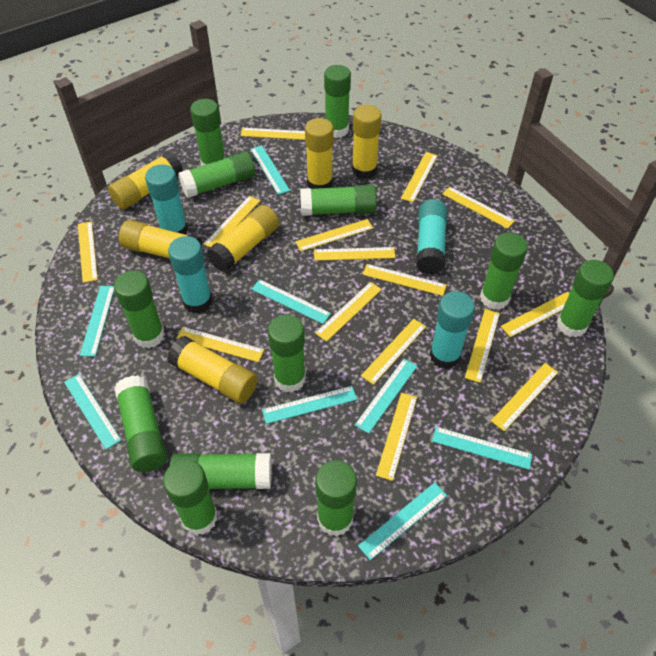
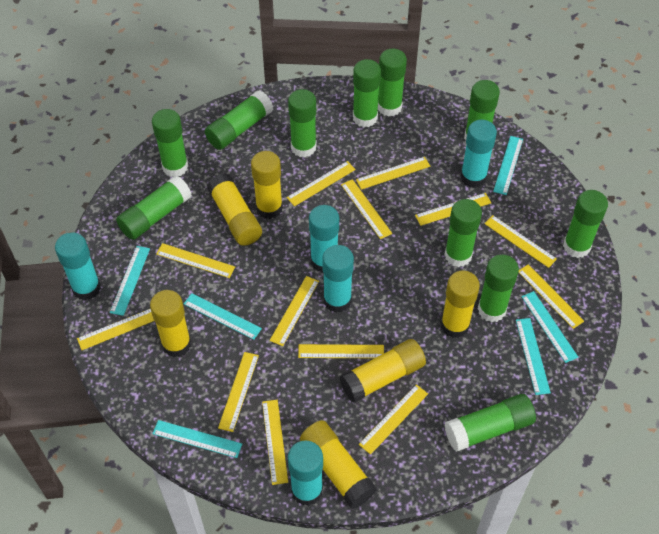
green glue stick: [114,271,165,348] [114,375,167,472] [163,459,217,535] [169,453,272,489] [178,151,255,198] [190,99,225,166] [268,315,306,392] [300,185,377,216] [315,460,357,536] [324,65,351,138] [480,232,528,310] [557,260,614,337] = 12 -> [116,176,192,240] [152,109,188,177] [205,90,273,150] [288,89,317,157] [353,59,381,127] [378,49,407,117] [444,394,536,452] [445,199,482,267] [464,80,500,140] [478,254,519,322] [563,190,608,258] = 11
turquoise glue stick: [145,164,188,235] [168,236,212,313] [416,199,447,275] [429,291,475,369] = 4 -> [55,232,101,300] [288,441,323,506] [309,205,339,273] [322,245,354,313] [460,120,497,188] = 5
turquoise ruler: [64,374,121,449] [80,286,114,357] [250,145,290,195] [251,279,331,324] [262,386,357,424] [355,359,417,434] [358,482,447,560] [432,427,532,470] = 8 -> [110,246,150,316] [152,420,242,458] [184,293,262,340] [493,136,523,195] [516,318,551,395] [521,291,578,363] = 6
yellow ruler: [78,221,98,283] [176,327,264,362] [204,196,260,247] [241,128,305,140] [295,219,373,252] [314,247,396,261] [315,282,382,342] [361,319,426,385] [362,264,447,296] [376,393,417,481] [401,152,438,202] [442,187,515,229] [465,309,500,383] [491,363,558,431] [501,292,569,337] = 15 -> [77,309,154,350] [156,243,235,278] [218,352,259,432] [262,400,288,485] [270,276,319,346] [286,161,356,206] [298,344,384,358] [341,179,392,239] [356,157,430,190] [359,384,428,455] [415,193,491,226] [484,215,557,268] [518,264,584,329] = 13

